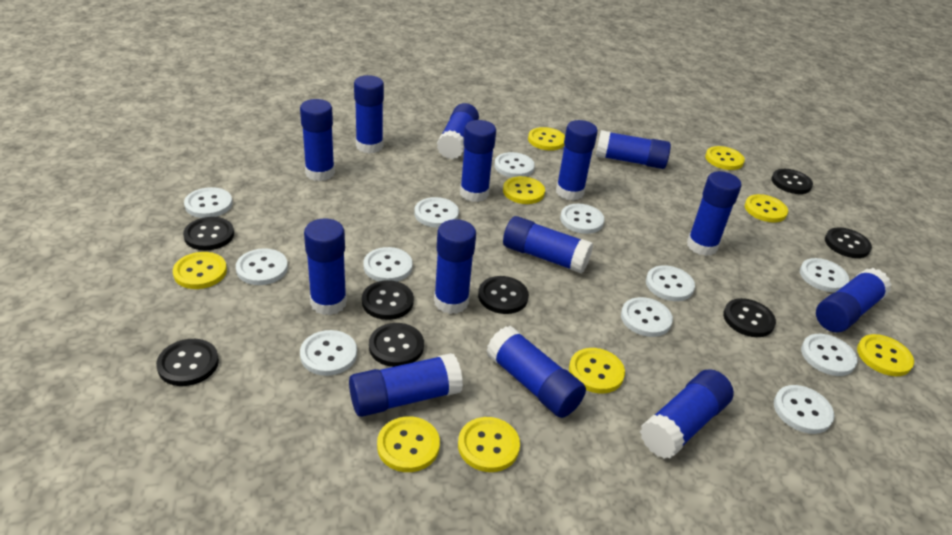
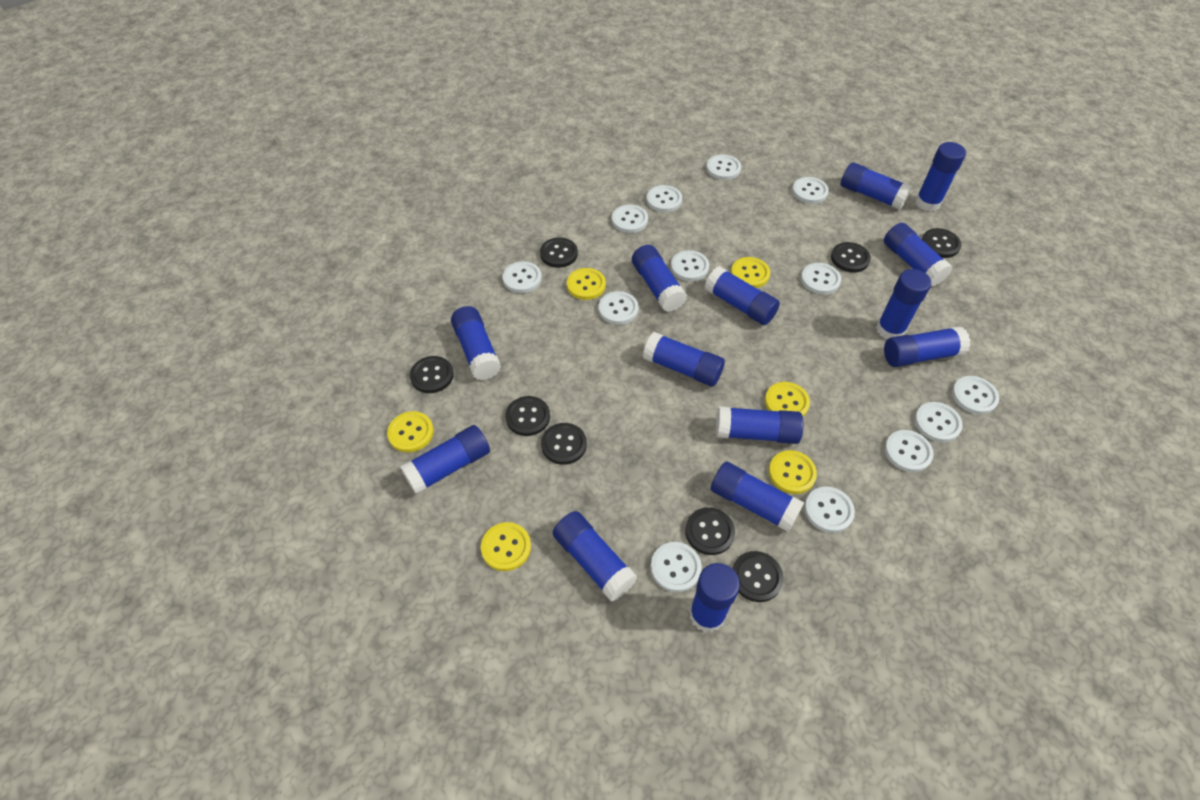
white button: [184,187,232,218] [236,248,288,285] [300,330,357,376] [363,247,413,282] [414,197,459,228] [494,152,535,178] [560,204,604,234] [621,297,673,337] [646,266,695,301] [774,385,834,434] [800,258,849,292] [801,334,858,376] = 12 -> [503,261,542,293] [599,291,639,325] [612,205,648,233] [647,185,682,212] [651,542,702,592] [671,250,709,281] [706,154,741,180] [792,177,829,204] [801,263,841,294] [804,487,855,533] [885,430,934,472] [915,402,963,442] [952,376,999,414] = 13
yellow button: [173,252,227,289] [377,416,440,472] [458,417,520,472] [503,176,545,204] [528,127,565,151] [569,348,625,393] [705,146,745,170] [744,194,788,222] [857,334,914,376] = 9 -> [387,411,434,452] [481,522,531,571] [567,268,606,300] [731,257,770,288] [765,382,810,416] [769,450,817,494] = 6

